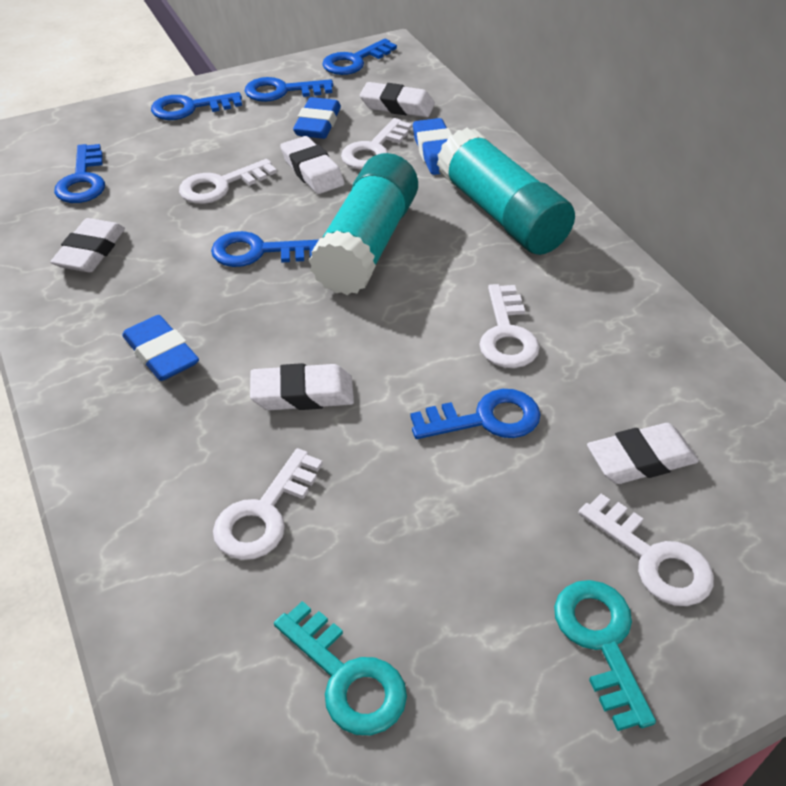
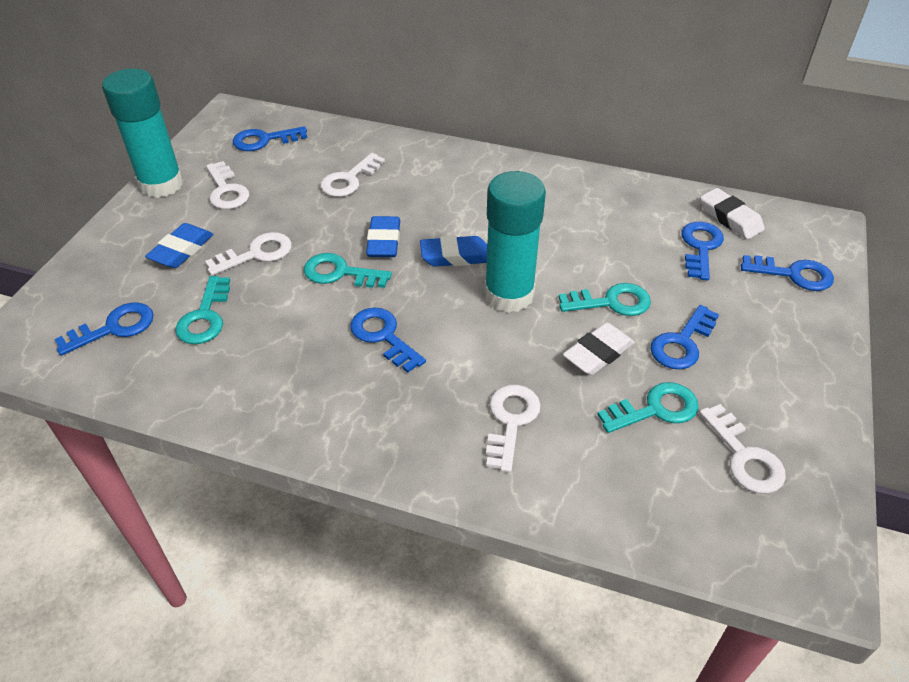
turquoise key: [274,601,407,735] [554,580,656,731] = 2 -> [175,276,230,344] [304,253,392,288] [559,283,651,316] [597,382,699,433] = 4
white eraser: [50,218,125,272] [250,363,354,410] [280,136,345,194] [360,82,435,117] [587,423,699,484] = 5 -> [563,322,635,375] [700,188,765,239] = 2

